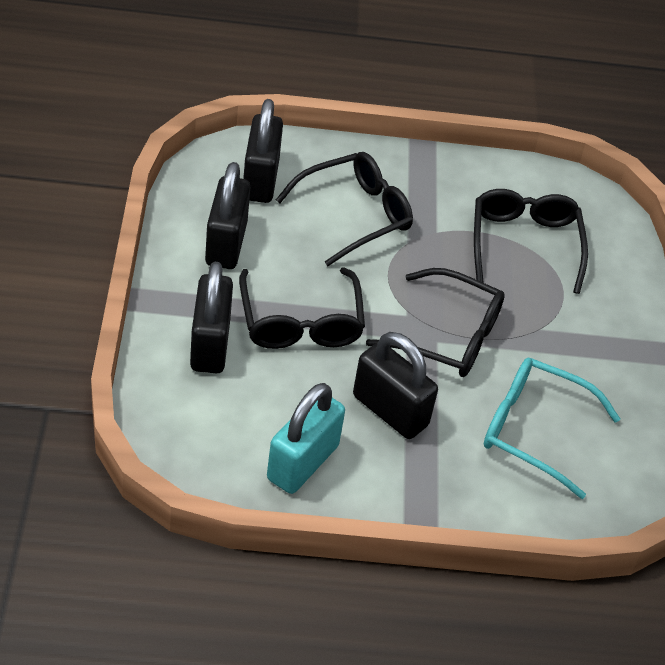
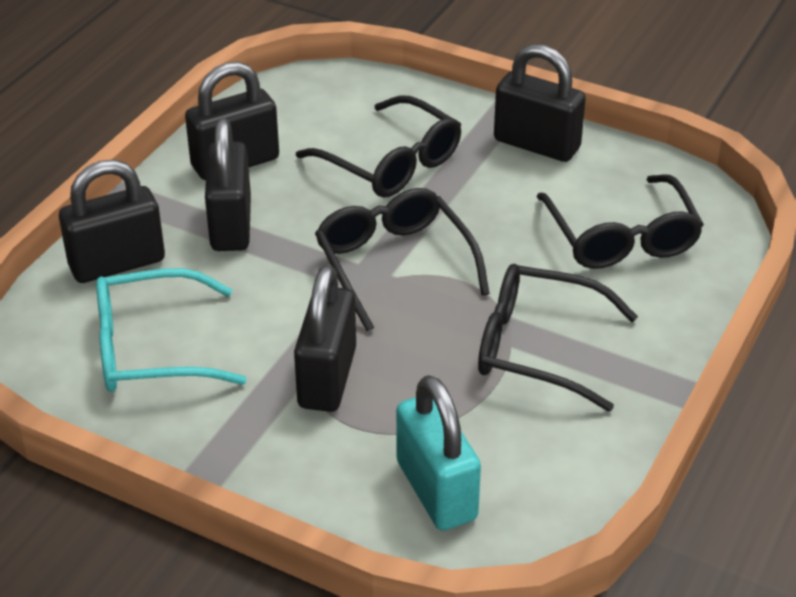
black padlock: [190,262,233,373] [205,162,250,269] [243,99,283,203] [353,332,438,439] = 4 -> [59,159,165,283] [185,62,279,180] [205,118,251,251] [294,265,356,412] [494,44,586,162] = 5

